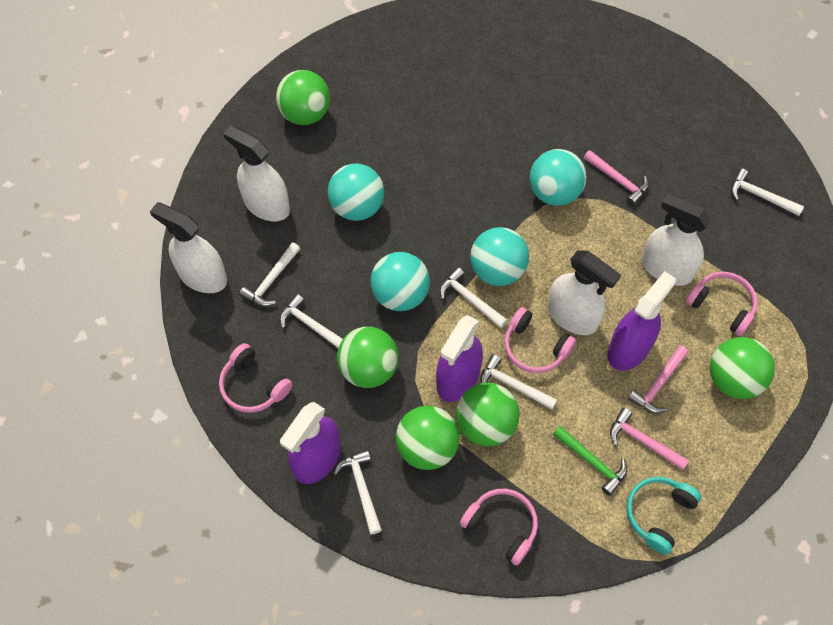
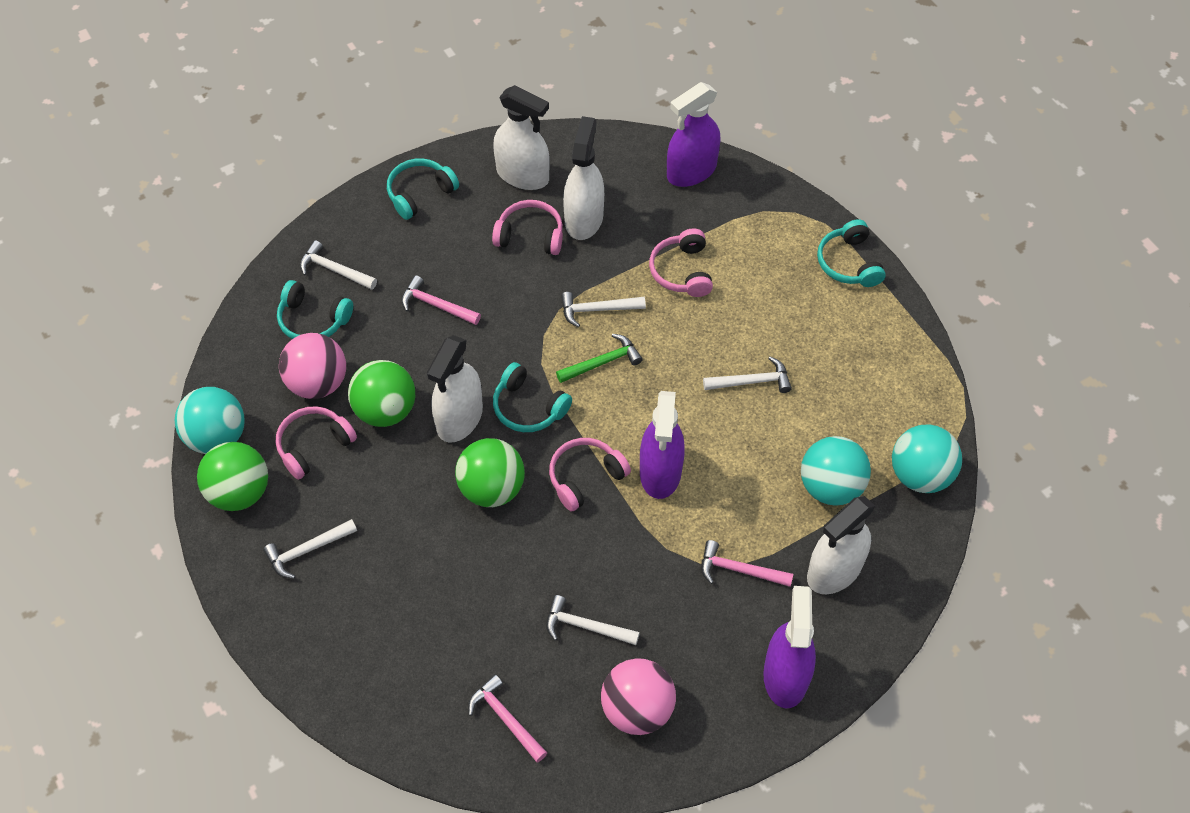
green ball: [276,70,330,125] [337,327,399,388] [396,406,460,470] [456,383,520,446] [710,337,775,399] = 5 -> [197,442,268,511] [348,360,415,427] [455,438,525,507] = 3
pink ball: none = 0 -> [279,333,346,399] [601,658,676,735] = 2
turquoise ball: [328,163,384,221] [371,252,430,311] [470,227,529,286] [530,149,586,206] = 4 -> [175,387,245,454] [801,436,871,506] [892,425,962,493] = 3
turquoise headphones: [626,477,702,555] = 1 -> [277,280,353,339] [387,158,459,220] [493,362,572,432] [817,219,886,287] = 4
white hammer: [239,242,300,307] [280,294,343,348] [334,449,382,535] [440,267,508,328] [480,354,557,410] [731,168,804,216] = 6 -> [263,519,357,579] [300,240,377,290] [546,595,640,645] [561,292,646,327] [703,357,792,393] = 5

